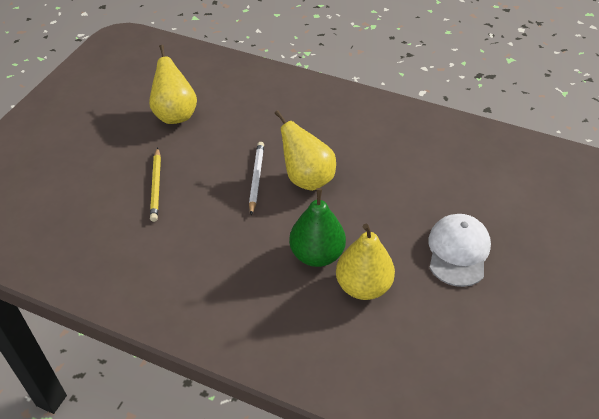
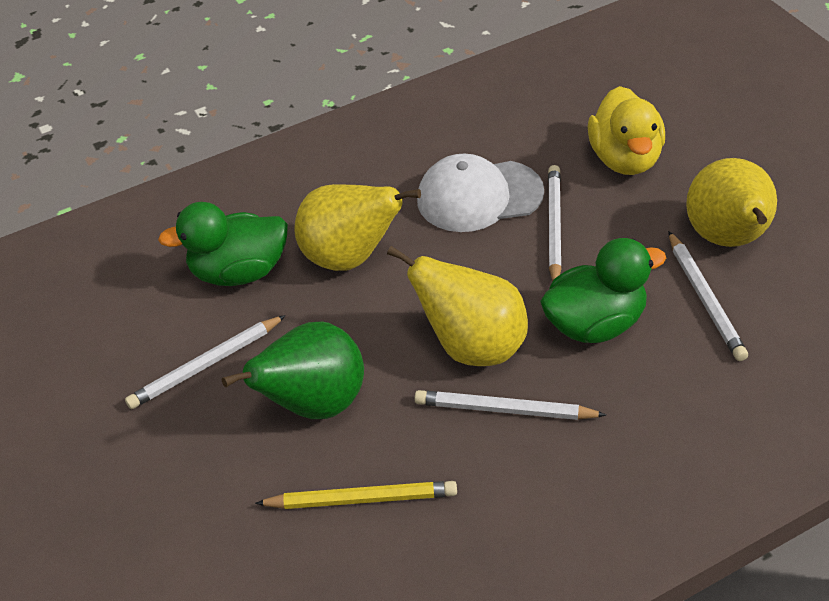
green duck: none = 0 -> [158,202,288,286] [540,238,666,343] = 2
white pencil: [249,142,264,215] = 1 -> [125,315,286,409] [414,390,606,420] [548,165,562,281] [668,231,748,361] = 4
yellow duck: none = 0 -> [588,86,665,175] = 1

